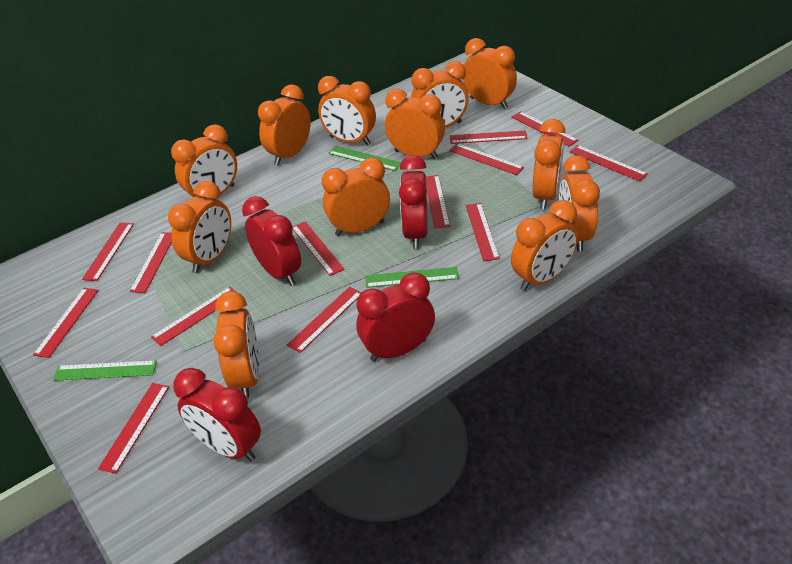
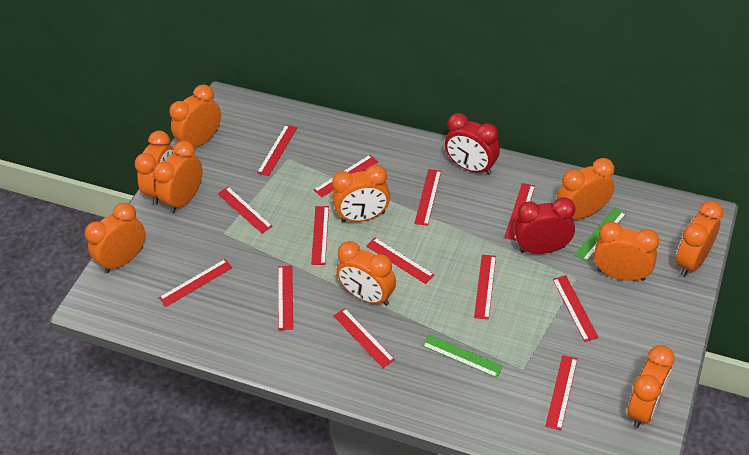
green ruler: [53,360,157,381] [328,146,401,171] [365,267,459,288] = 3 -> [422,335,503,378] [574,207,626,262] = 2
orange clock: [168,181,231,273] [171,124,237,197] [213,291,259,399] [258,85,311,165] [318,76,376,145] [322,158,390,236] [385,89,445,159] [411,61,469,127] [463,38,517,109] [511,200,578,291] [532,119,565,210] [559,155,600,251] = 12 -> [85,203,145,273] [135,131,175,205] [153,140,202,213] [169,84,221,147] [332,165,390,222] [337,241,396,306] [557,158,615,219] [594,222,659,281] [627,345,675,428] [676,201,723,277] = 10
red clock: [173,368,261,461] [242,196,301,286] [356,273,435,362] [399,155,428,249] = 4 -> [445,113,500,175] [514,197,575,254] = 2

